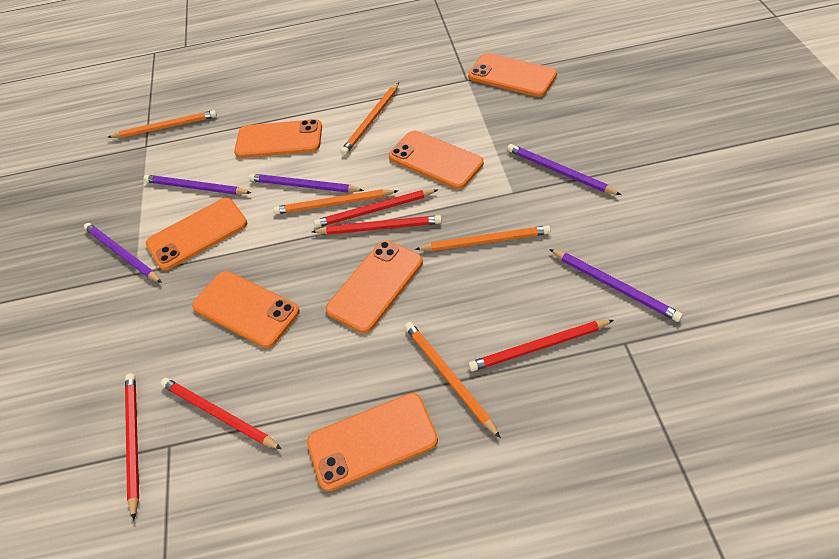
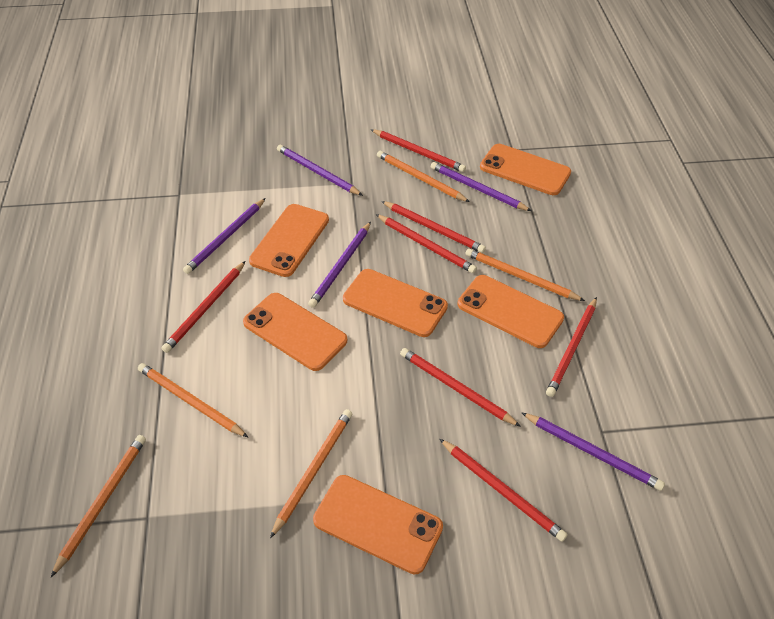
orange phone: [146,198,247,270] [192,271,300,348] [234,119,322,158] [307,393,438,491] [326,240,423,333] [389,131,484,189] [468,53,557,97] = 7 -> [243,293,347,371] [249,204,329,277] [313,475,443,575] [343,269,448,337] [458,275,564,348] [480,144,571,195] = 6
red pencil: [125,373,139,521] [160,378,282,449] [312,215,442,235] [314,189,437,228] [468,320,614,371] = 5 -> [162,261,246,353] [371,129,466,172] [376,214,477,273] [381,201,486,253] [400,348,521,427] [440,439,568,542] [546,297,597,397] = 7

